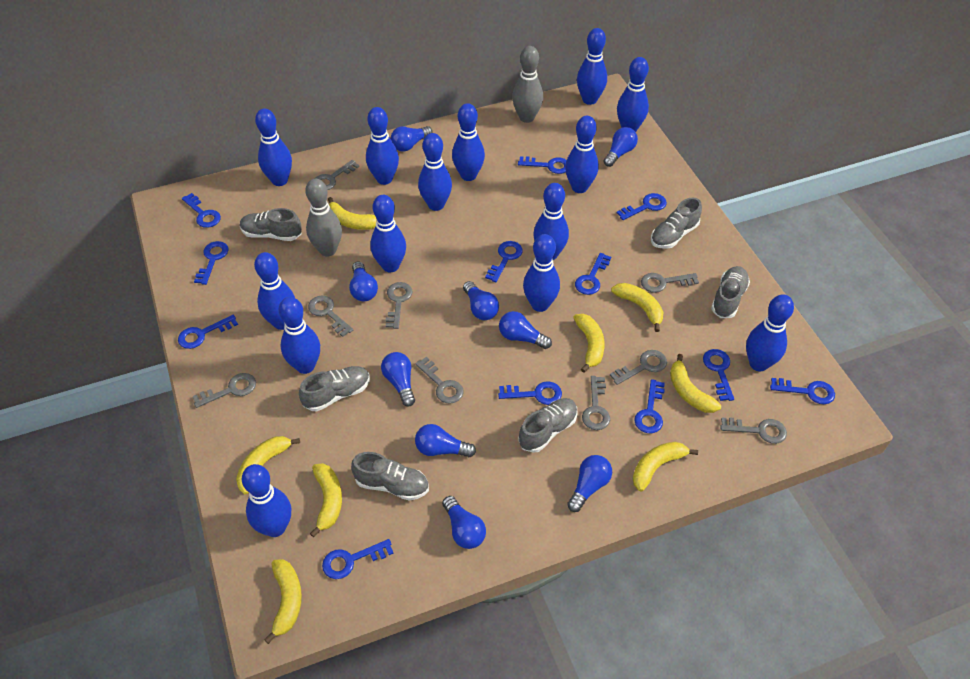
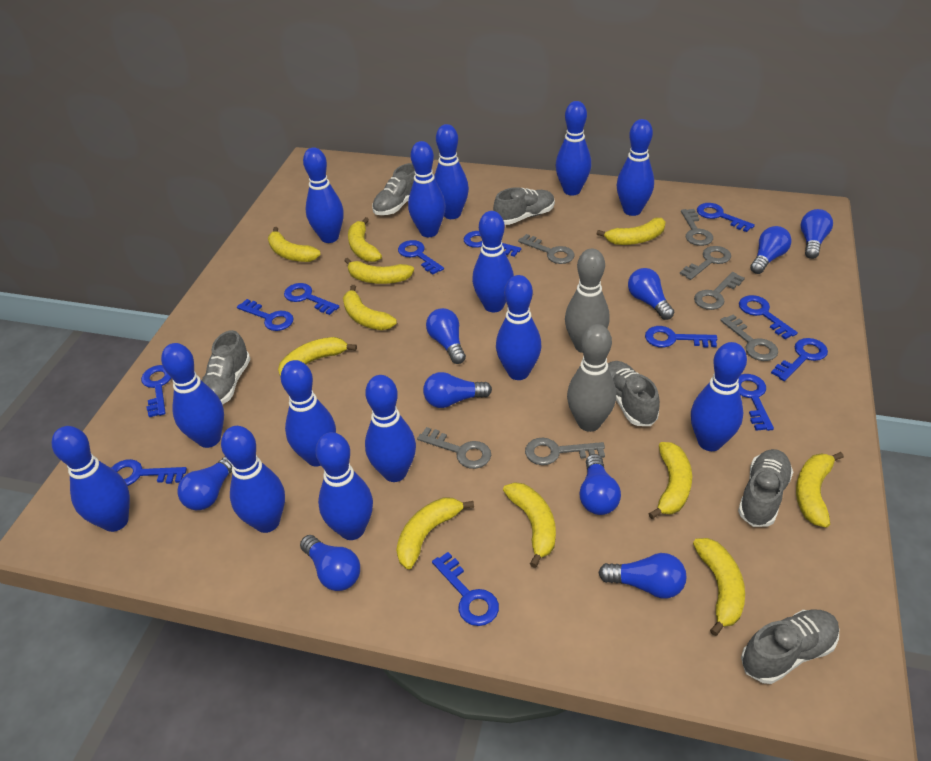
grey key: [192,373,256,408] [308,296,353,337] [315,160,360,190] [386,282,413,329] [415,357,464,404] [582,376,610,430] [610,350,667,385] [641,273,699,293] [720,418,787,444] = 9 -> [417,427,491,469] [518,234,574,264] [525,438,605,465] [680,246,731,280] [681,209,713,246] [694,272,745,310] [720,314,778,361] = 7
yellow banana: [236,436,300,494] [264,559,302,644] [310,463,342,537] [328,197,377,230] [573,314,605,373] [611,283,664,332] [632,442,698,491] [670,354,721,413] = 8 -> [268,227,321,262] [278,337,357,377] [343,285,397,330] [344,258,414,284] [348,217,382,262] [396,497,474,569] [503,482,556,568] [597,218,666,245] [648,442,692,519] [693,538,745,636] [796,452,844,528] = 11

